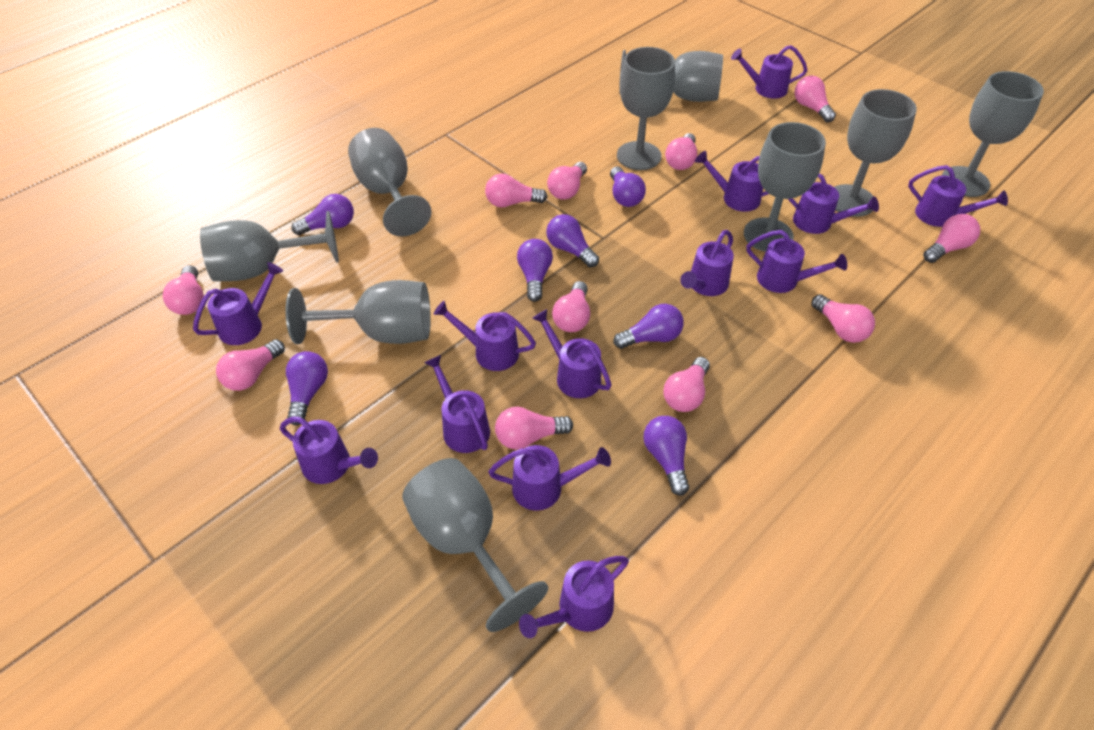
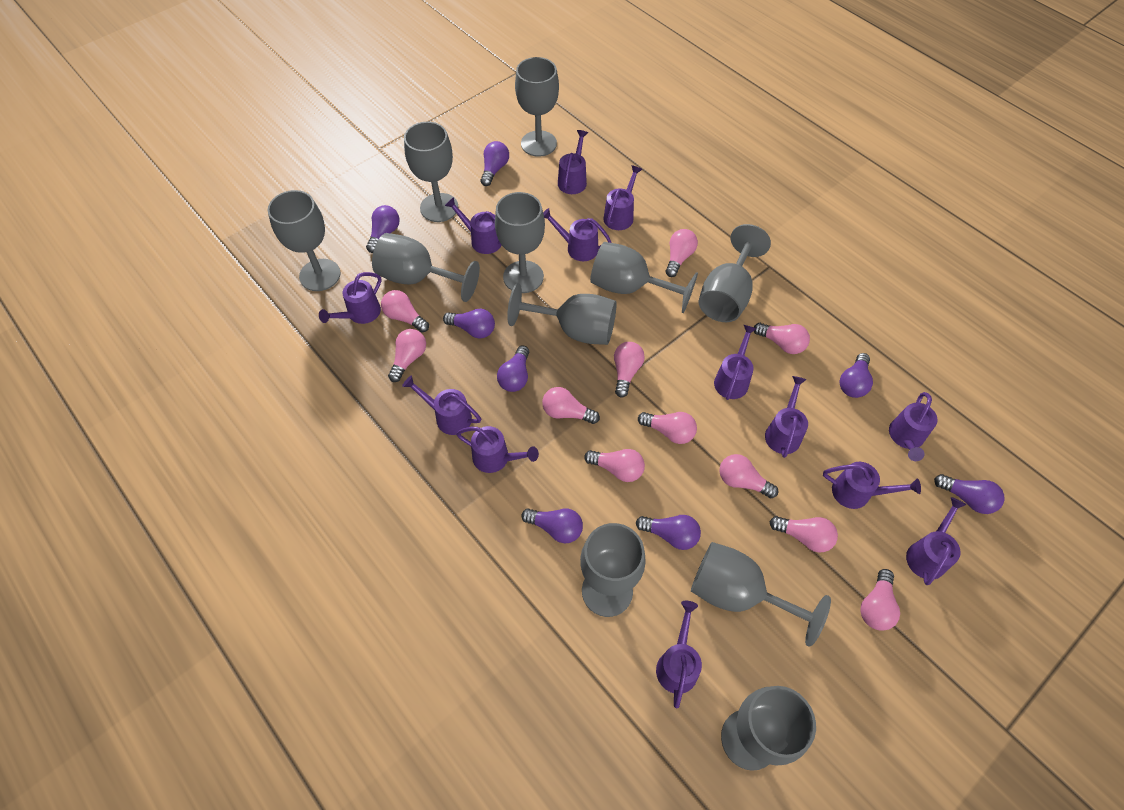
grey goblet: [200,211,339,281] [285,280,431,344] [348,128,432,236] [402,458,548,632] [617,47,675,170] [619,50,723,102] [744,122,826,252] [834,89,917,217] [942,71,1044,197] = 9 -> [268,190,341,291] [372,233,480,302] [404,122,458,222] [495,192,545,293] [507,283,617,345] [515,57,559,157] [580,523,646,617] [590,242,698,313] [691,542,831,647] [699,224,771,322] [721,686,816,771] = 11
purple light bulb: [286,351,328,425] [291,194,354,235] [517,239,553,302] [546,214,599,268] [610,167,646,207] [614,304,684,349] [643,416,689,496] = 7 -> [366,205,400,253] [443,308,495,339] [481,141,509,186] [497,345,529,392] [521,508,583,543] [636,515,701,550] [840,353,873,398] [934,474,1005,514] = 8

